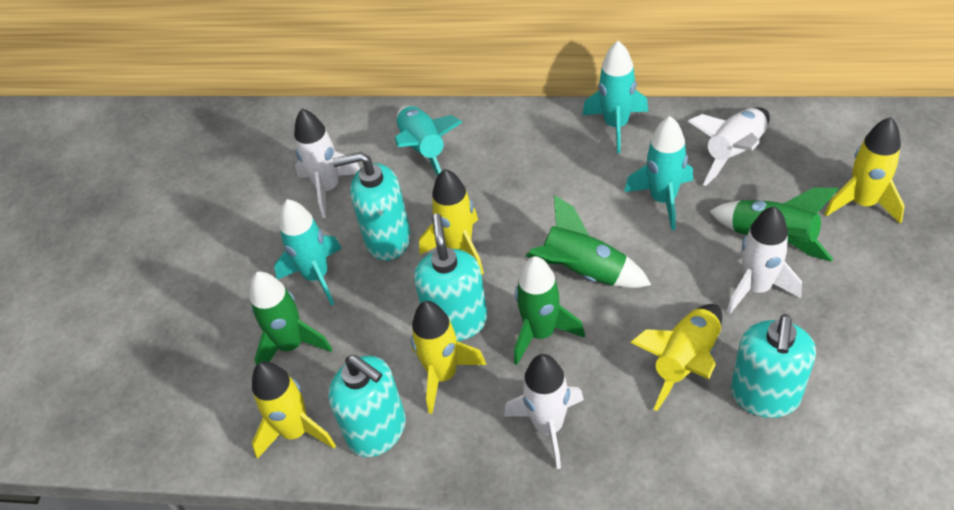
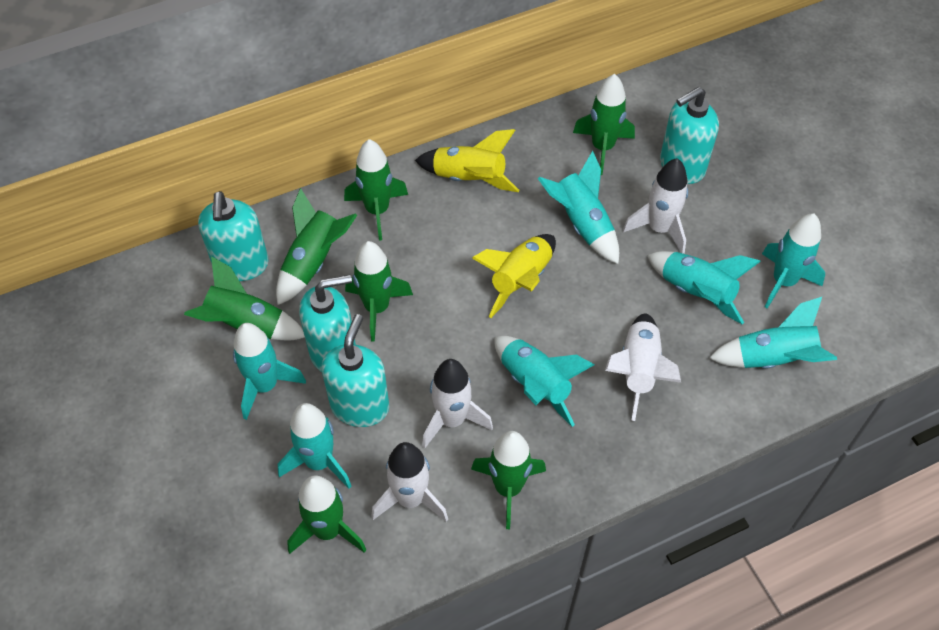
green rocket: [250,272,332,365] [514,256,585,365] [526,195,651,288] [709,188,838,262] = 4 -> [184,256,305,340] [276,188,357,305] [287,476,366,554] [344,139,408,241] [345,241,413,342] [471,431,546,529] [573,74,635,175] = 7
turquoise rocket: [274,199,342,306] [395,106,463,176] [582,41,648,153] [624,116,693,231] = 4 -> [233,323,306,420] [278,403,351,488] [495,336,594,427] [538,151,619,264] [647,251,761,324] [709,297,837,369] [762,213,825,309] = 7
yellow rocket: [252,361,336,459] [411,301,486,414] [419,169,484,275] [631,304,722,411] [825,117,905,224] = 5 -> [415,129,519,192] [472,234,556,318] = 2

